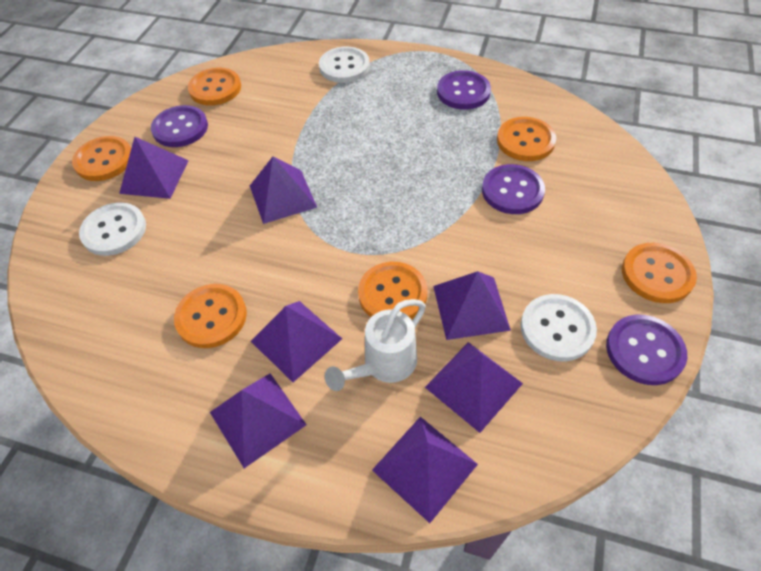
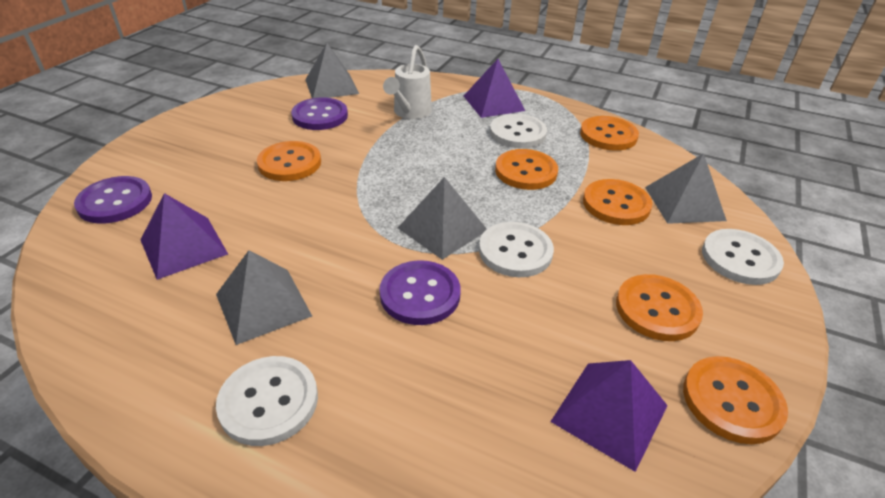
grey pyramid: none = 0 -> [216,250,312,345] [305,43,359,98] [398,177,487,260] [645,153,727,224] = 4
purple button: [151,105,208,147] [437,70,491,110] [482,164,545,214] [606,315,687,385] = 4 -> [74,176,152,224] [291,98,348,130] [380,260,460,325] = 3
purple pyramid: [119,137,189,199] [210,373,307,468] [250,156,317,224] [251,301,342,382] [372,416,478,523] [425,342,523,433] [433,271,511,340] = 7 -> [141,193,228,280] [464,59,525,118] [550,360,668,472] = 3
white button: [79,202,146,256] [319,47,370,83] [521,294,597,362] = 3 -> [216,356,318,446] [479,222,554,277] [490,114,547,148] [702,229,784,285] = 4

